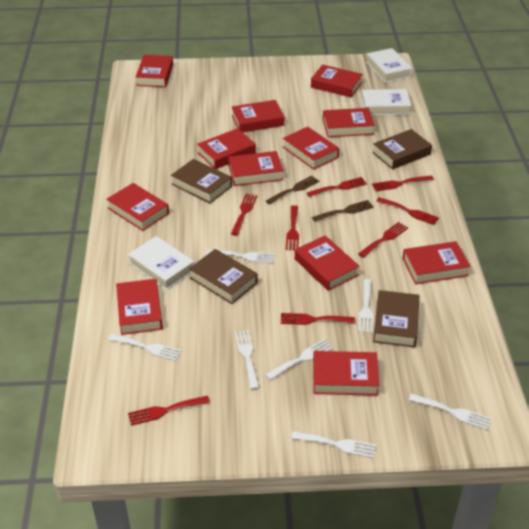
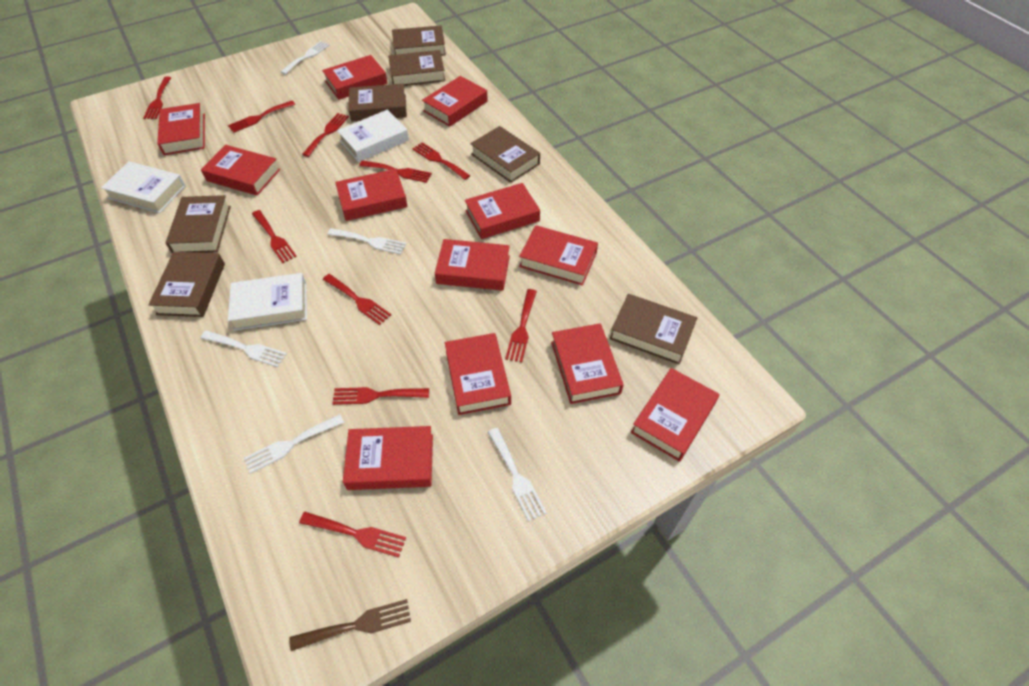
brown book: [171,159,232,204] [189,249,258,304] [372,129,432,170] [373,290,419,347] = 4 -> [148,252,225,317] [165,195,231,253] [348,84,407,122] [388,50,445,86] [392,26,446,56] [470,126,540,183] [609,294,697,365] = 7
brown fork: [266,176,319,204] [312,200,374,222] = 2 -> [289,599,411,651] = 1
red fork: [128,396,210,426] [231,194,257,235] [281,313,355,325] [286,205,299,250] [307,177,367,197] [358,222,408,258] [372,175,434,191] [376,197,439,225] = 8 -> [143,77,171,119] [228,101,295,133] [252,210,297,263] [299,512,406,558] [302,113,349,157] [323,274,391,325] [332,387,429,405] [359,160,432,183] [412,142,470,180] [505,289,537,363] = 10
white fork: [108,334,182,361] [206,250,275,263] [235,330,259,390] [265,339,333,380] [291,431,376,458] [358,279,373,333] [409,393,491,430] = 7 -> [201,330,287,367] [244,414,344,474] [280,41,329,75] [327,228,406,255] [488,428,547,521] = 5

